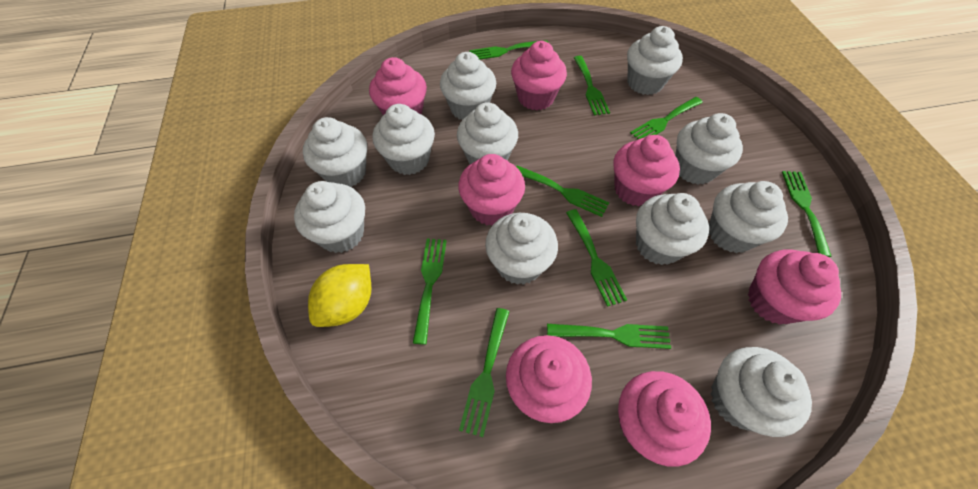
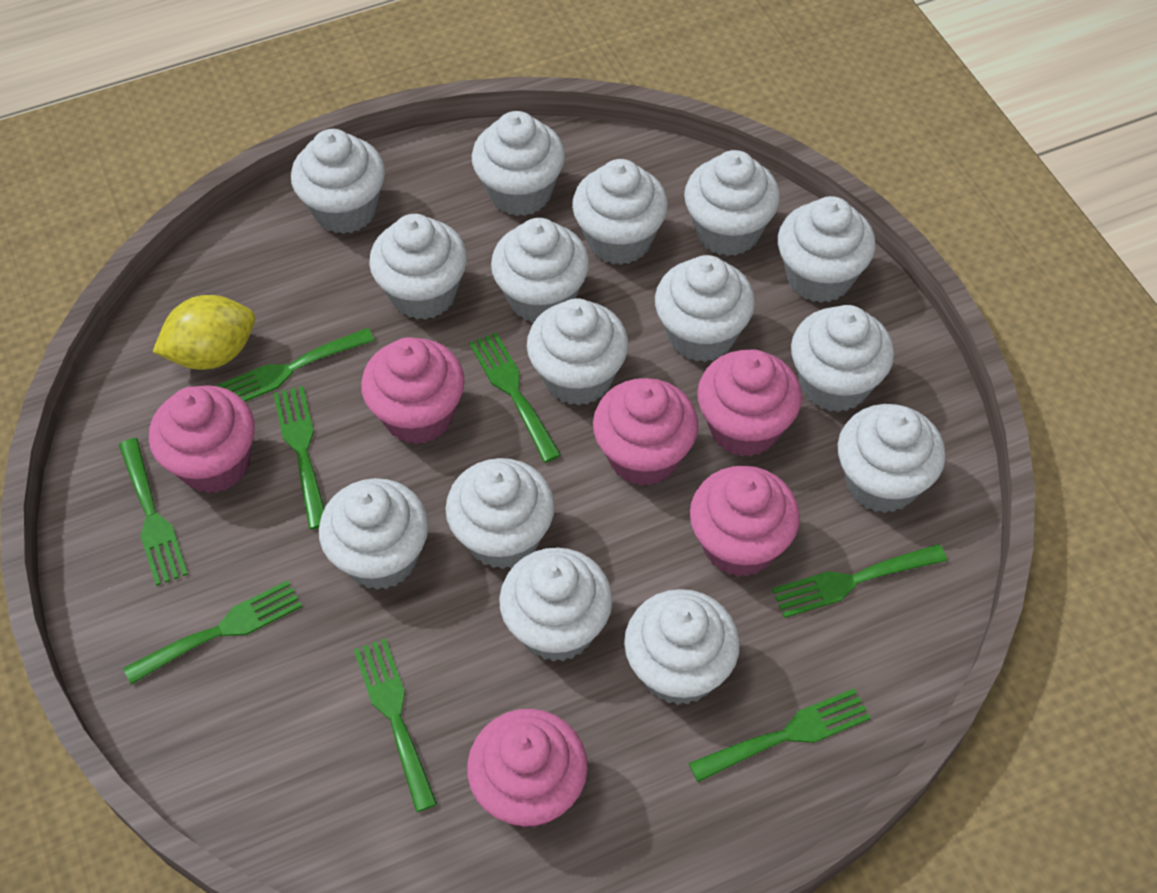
green fork: [413,239,447,345] [459,308,510,437] [469,40,549,60] [516,165,609,217] [547,324,671,349] [566,209,627,307] [574,56,610,116] [630,97,703,139] [782,171,832,257] = 9 -> [119,438,188,586] [123,580,302,685] [216,328,375,402] [273,386,324,529] [354,638,437,812] [469,332,561,463] [689,688,871,782] [772,544,947,618] = 8
pink cupcake: [369,57,427,115] [458,154,525,226] [506,335,592,423] [511,41,567,111] [613,135,680,207] [618,371,711,467] [748,249,841,325] = 7 -> [149,385,255,493] [361,337,465,444] [467,709,588,829] [593,378,699,486] [690,466,800,577] [697,349,802,457] = 6
white cupcake: [294,181,365,253] [303,117,367,187] [373,104,435,175] [440,52,496,120] [457,102,518,164] [485,213,558,285] [627,26,683,95] [636,193,709,265] [675,113,743,185] [709,181,788,253] [711,347,812,437] = 11 -> [291,129,385,234] [319,478,429,590] [369,214,467,320] [445,458,555,569] [472,111,565,216] [491,218,589,323] [499,547,613,662] [527,298,629,406] [572,159,668,265] [624,589,740,705] [655,255,755,362] [684,150,780,256] [778,196,876,303] [791,305,894,412] [838,404,945,513] = 15

